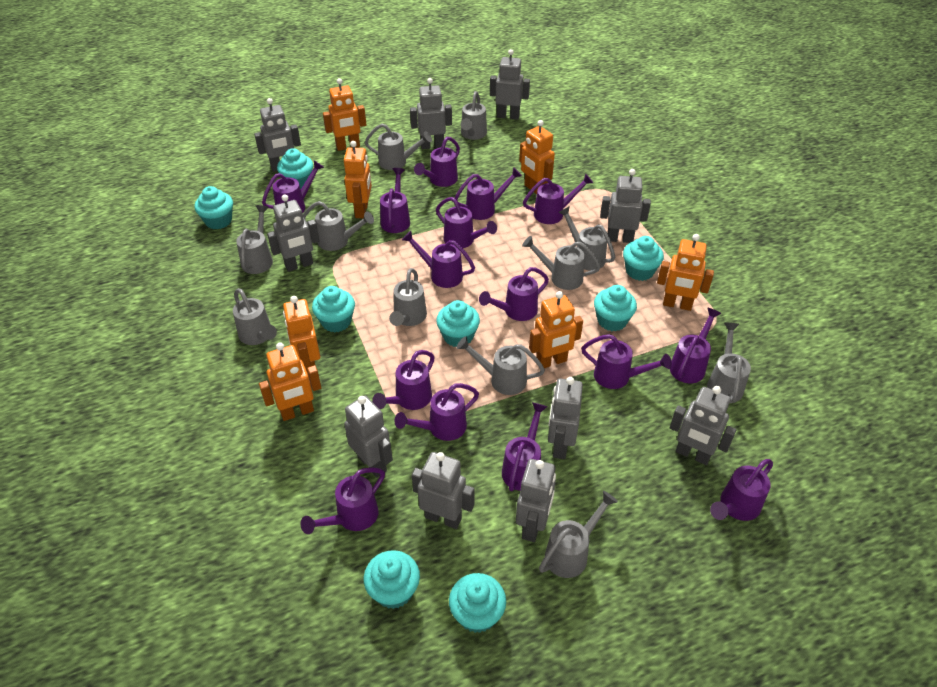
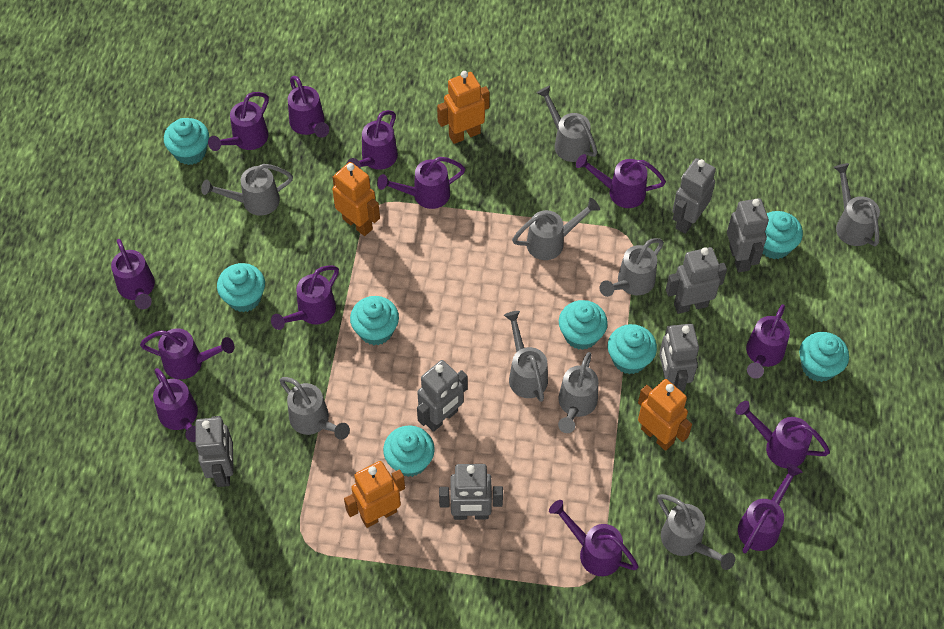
grey robot: [254,98,301,172] [267,194,319,272] [344,396,393,478] [410,78,452,149] [412,452,475,529] [490,49,530,120] [516,459,556,542] [548,377,583,459] [600,169,651,243] [670,386,736,465] = 10 -> [195,416,234,487] [417,360,468,432] [439,464,503,520] [659,323,699,392] [666,247,727,314] [672,158,716,234] [727,198,769,272] = 7
grey watering can: [233,288,277,345] [236,205,273,274] [303,201,374,251] [365,124,432,170] [389,268,427,326] [456,337,545,395] [461,91,487,140] [522,236,601,290] [539,491,618,578] [558,206,615,271] [707,323,751,403] = 11 -> [201,164,293,216] [279,377,350,440] [504,311,548,402] [512,198,600,260] [537,86,597,162] [558,352,598,433] [600,238,664,297] [657,494,735,570] [834,163,880,246] = 9
orange robot: [259,342,321,421] [283,296,320,376] [323,78,366,151] [344,141,372,218] [519,120,555,194] [529,291,583,368] [657,234,714,311] = 7 -> [332,162,380,236] [344,461,405,528] [437,71,490,144] [638,379,692,451] = 4
purple watering can: [262,160,324,213] [301,468,385,534] [372,350,435,410] [380,168,410,233] [395,383,479,441] [402,231,475,288] [414,137,460,187] [436,197,497,248] [455,167,522,220] [479,267,549,321] [502,402,547,491] [523,173,593,224] [581,334,672,389] [670,308,722,383] [710,459,773,521] = 15 -> [111,239,155,309] [140,328,234,379] [153,368,198,442] [208,92,269,151] [271,266,339,330] [288,76,329,138] [347,110,398,170] [377,157,465,209] [549,500,639,576] [576,154,666,208] [736,401,830,468] [738,463,802,553] [746,304,790,379] = 13

